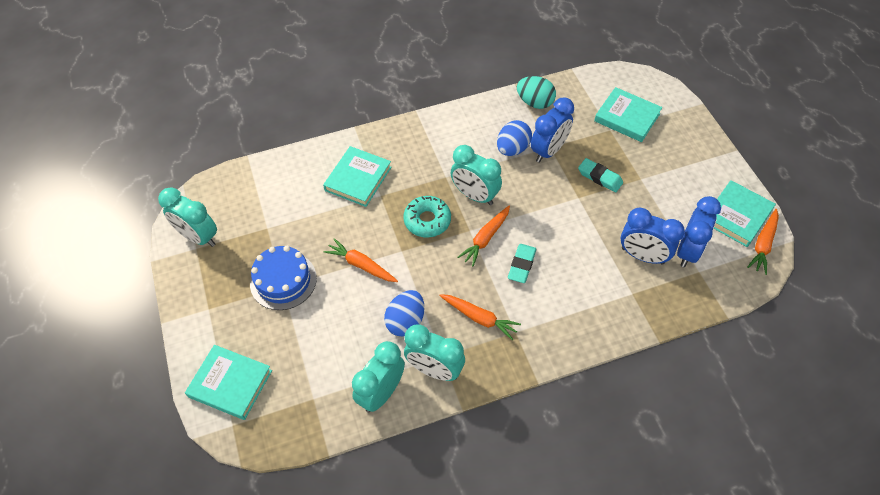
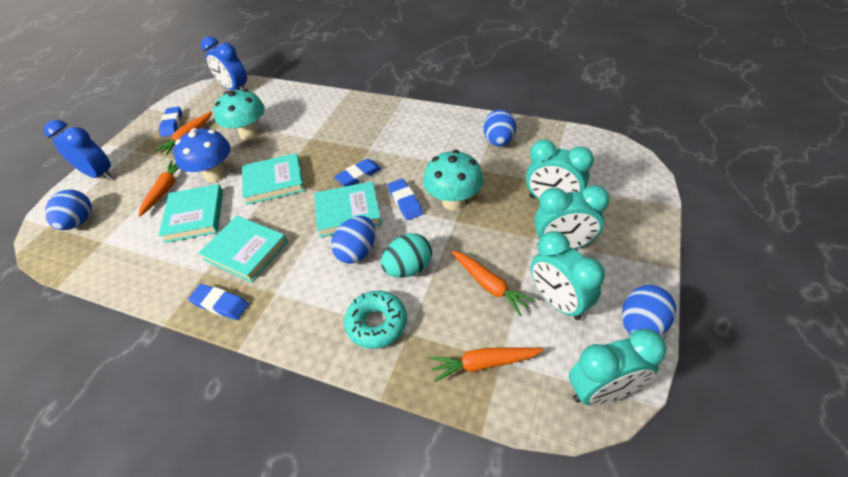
blue cake: [250,246,317,310] = 1 -> none = 0
blue clock: [531,97,574,163] [621,207,685,264] [677,196,721,267] = 3 -> [44,120,113,180] [201,36,247,90] = 2
blue egg: [384,290,424,337] [497,120,532,156] = 2 -> [45,189,92,230] [331,216,375,264] [484,110,517,147] [622,285,676,336] = 4
blue eraser: none = 0 -> [159,107,182,137] [188,284,249,320] [334,159,382,187] [388,179,423,220] = 4
blue mushroom: none = 0 -> [173,128,231,182] = 1
turquoise eraser: [508,244,536,283] [578,158,623,192] = 2 -> none = 0
turquoise mushroom: none = 0 -> [213,89,265,140] [423,150,483,211] = 2

